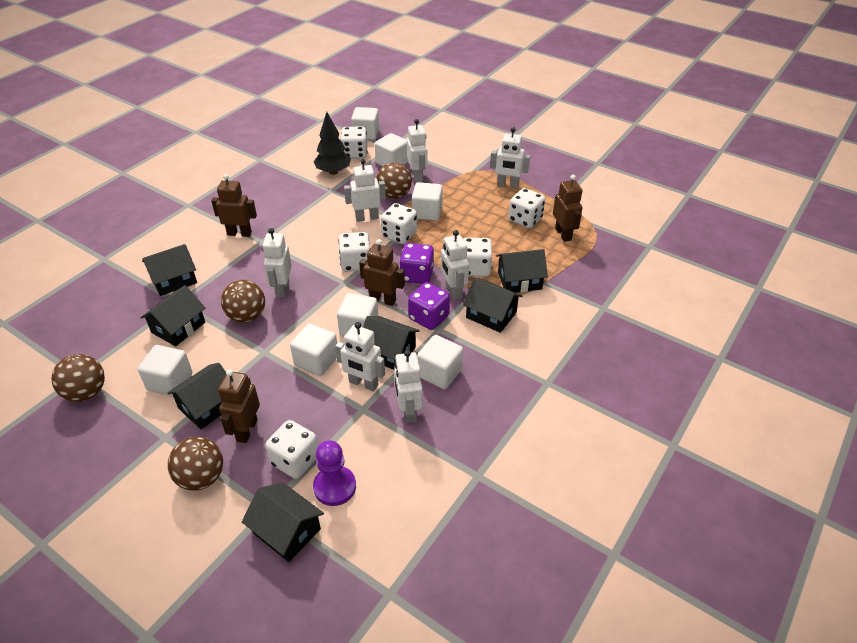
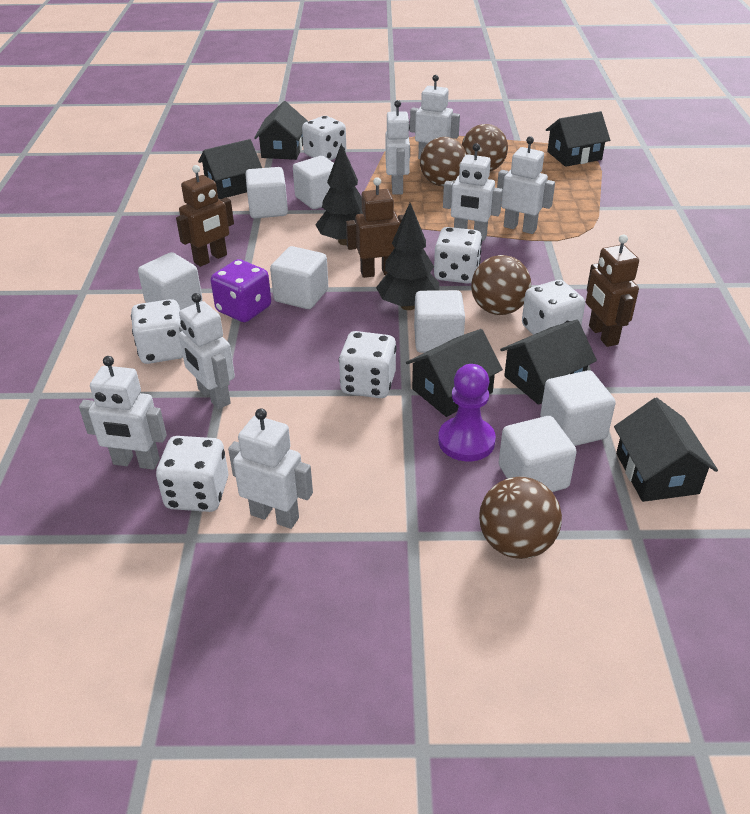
black house: [140,285,205,347] [142,244,197,296] [167,363,226,429] [242,482,324,562] [363,316,420,370] [463,278,522,333] [496,249,548,293] = 7 -> [198,139,262,199] [254,101,308,160] [406,329,503,417] [500,319,597,405] [546,111,610,167] [614,397,718,502] = 6
black tree: [314,112,351,175] = 1 -> [315,144,363,245] [376,203,439,310] = 2
brown robot: [211,174,257,237] [218,369,260,443] [359,239,405,306] [553,175,583,242] = 4 -> [176,165,234,267] [346,177,404,278] [586,234,639,347] = 3
purple dice: [399,243,434,284] [408,282,450,330] = 2 -> [211,259,271,322] = 1

